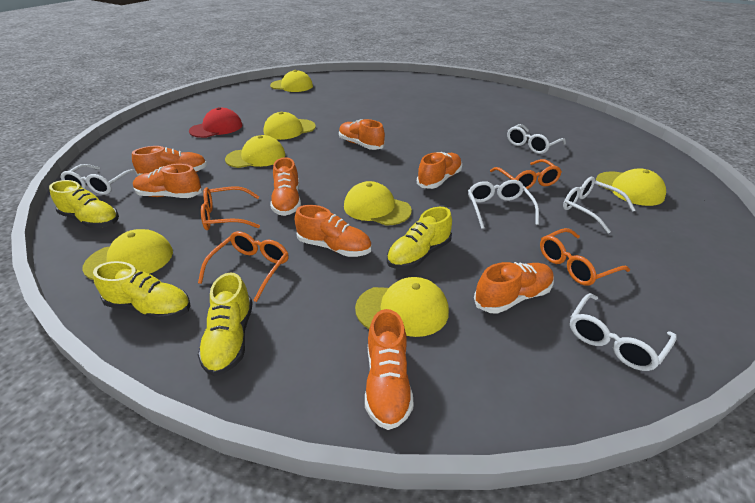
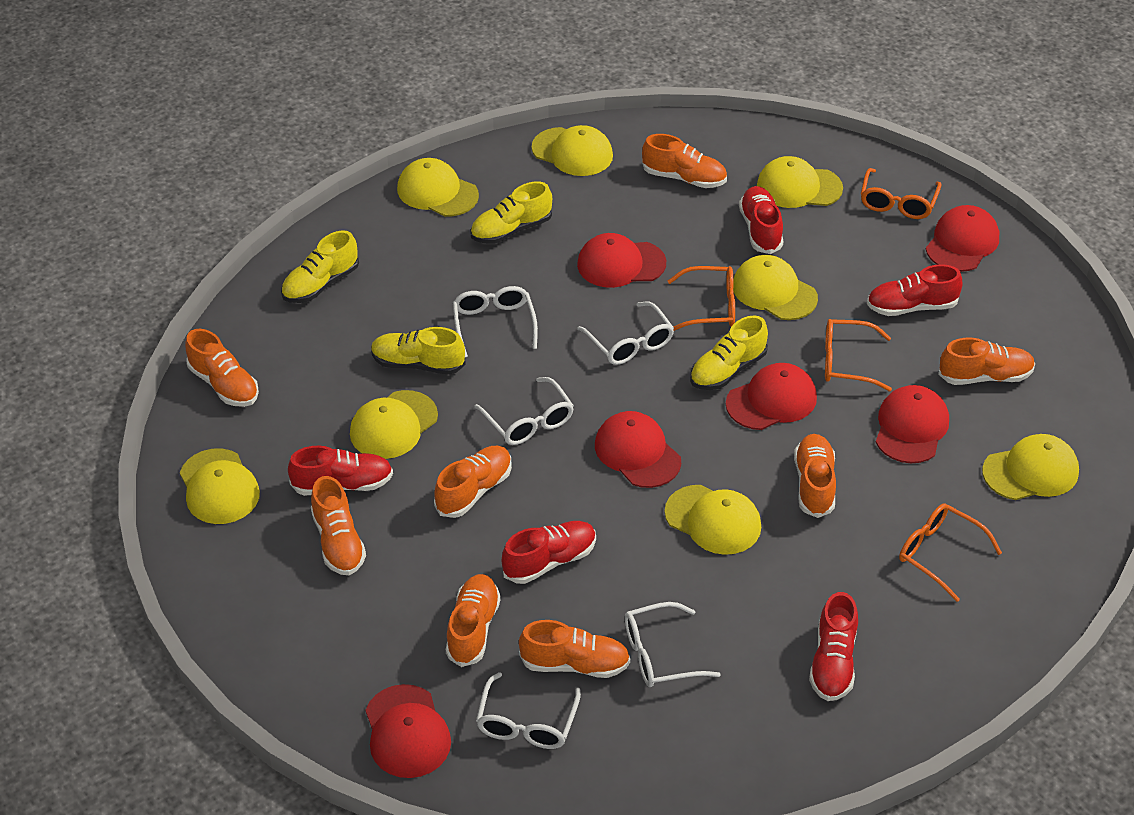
red cap: [189,107,242,138] = 1 -> [366,684,451,778] [577,233,666,288] [595,411,681,488] [726,363,817,430] [876,385,949,463] [926,205,999,272] = 6
red shoe: none = 0 -> [288,446,393,496] [502,521,596,584] [739,186,783,254] [809,592,858,701] [867,264,963,316] = 5
yellow cap: [82,229,173,280] [225,135,285,168] [264,112,316,140] [270,70,313,92] [344,181,412,226] [355,277,449,337] [596,168,666,206] = 7 -> [180,448,260,524] [350,390,438,459] [397,158,479,217] [532,125,613,176] [665,485,761,555] [733,255,818,320] [757,156,843,208] [982,434,1079,500] = 8

